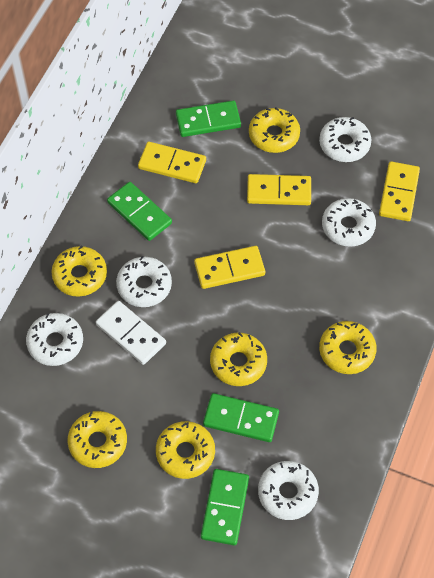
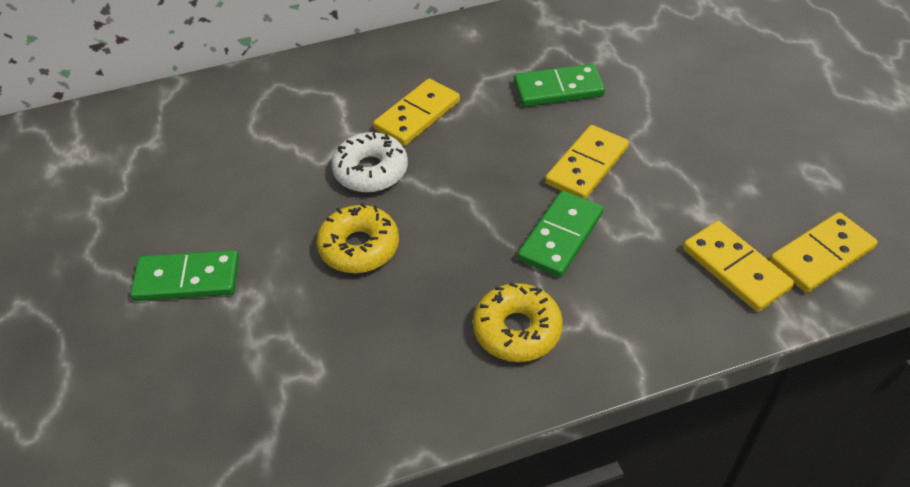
green domino: [107,182,172,241] [176,100,241,137] [201,469,249,545] [203,393,279,442] = 4 -> [130,250,239,301] [514,64,605,107] [518,191,604,277] = 3
white domino: [96,301,166,365] = 1 -> none = 0
white donut: [26,313,83,366] [116,256,172,307] [258,461,319,520] [319,117,371,162] [322,198,376,247] = 5 -> [332,132,408,193] = 1
yellow donut: [51,245,107,297] [67,411,127,468] [156,421,215,479] [210,332,267,386] [249,107,300,153] [319,321,377,374] = 6 -> [317,203,399,273] [473,282,563,362] = 2

